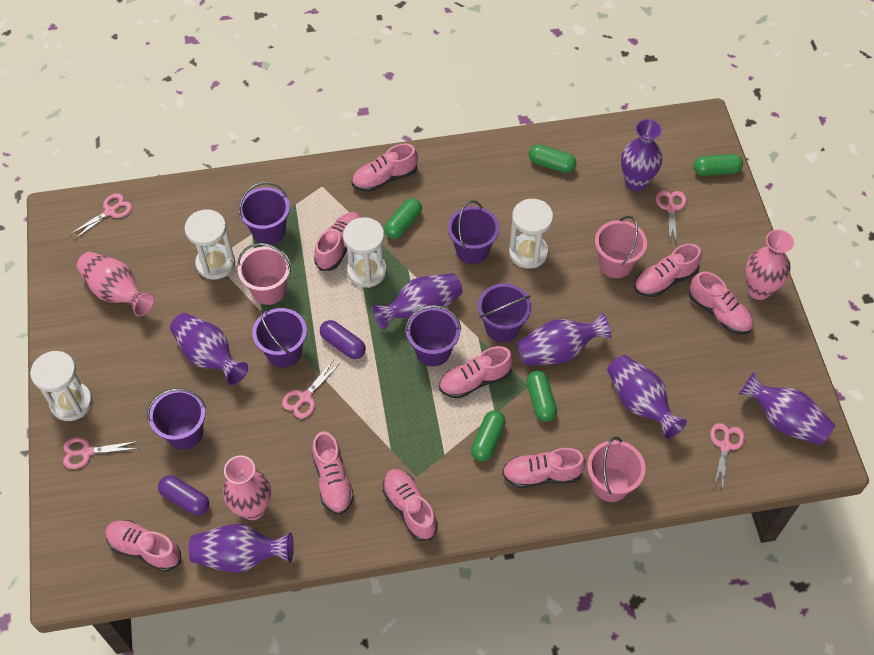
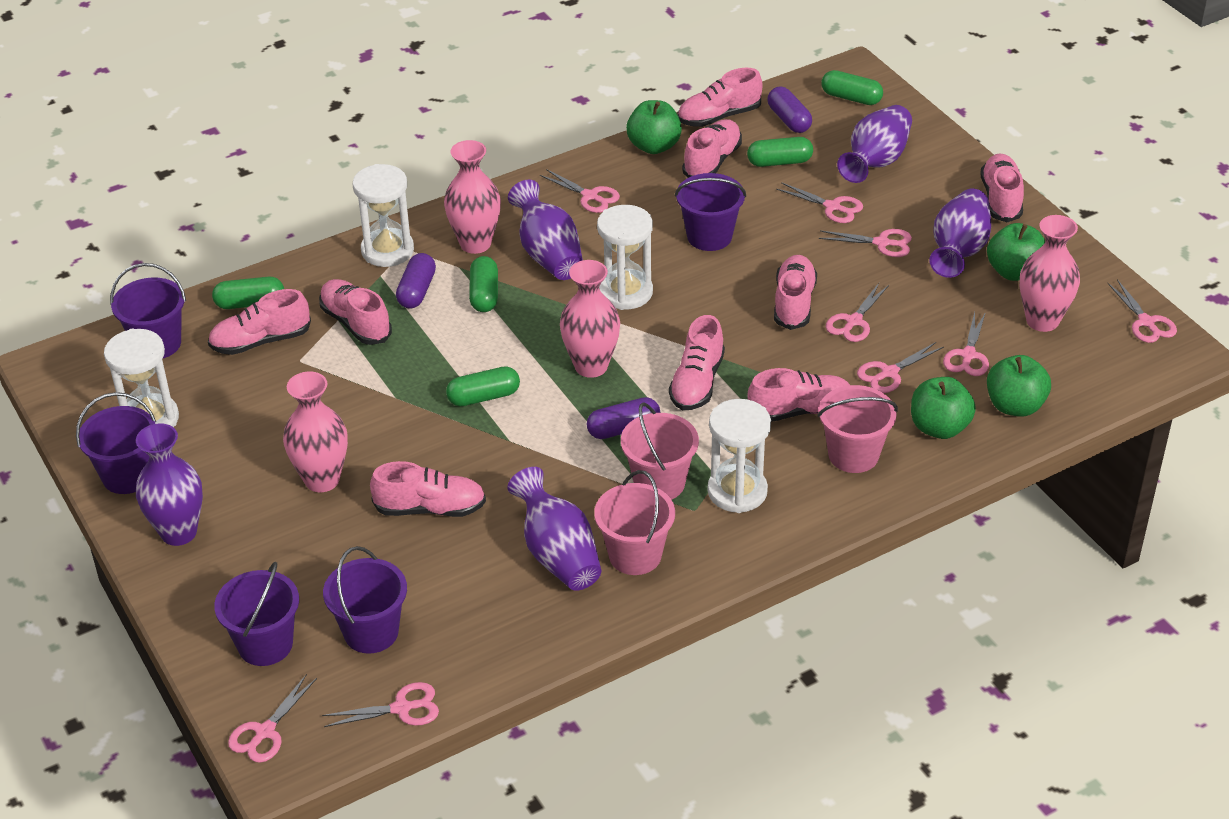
green apple: none = 0 -> [626,100,682,154] [911,377,976,439] [987,223,1045,281] [987,355,1051,417] = 4
pink scissors: [63,437,138,469] [70,193,132,240] [282,361,339,419] [656,190,687,245] [710,423,745,490] = 5 -> [228,674,317,763] [322,682,439,727] [540,169,620,213] [777,182,863,223] [819,229,912,257] [826,283,889,342] [857,342,944,393] [943,312,989,376] [1107,279,1177,343] = 9
pink vase: [77,252,155,317] [223,455,271,520] [745,230,794,300] = 3 -> [283,371,348,492] [444,140,501,254] [560,260,620,378] [1020,215,1080,332] = 4
purple bucket: [147,388,206,450] [239,182,290,244] [252,308,307,368] [405,305,461,366] [448,200,499,264] [478,283,531,343] = 6 -> [76,392,156,494] [110,263,186,359] [214,562,299,666] [323,546,407,654] [675,173,746,251] = 5
purple capsule: [158,476,209,516] [320,320,366,359] = 2 -> [396,253,436,309] [587,397,660,439] [767,86,812,133] = 3
purple vase: [170,313,248,385] [189,524,294,573] [373,273,462,330] [517,313,612,365] [607,355,687,439] [621,119,662,191] [738,372,835,446] = 7 -> [136,423,203,546] [507,467,601,591] [508,180,583,280] [837,105,912,183] [929,189,991,278] = 5

